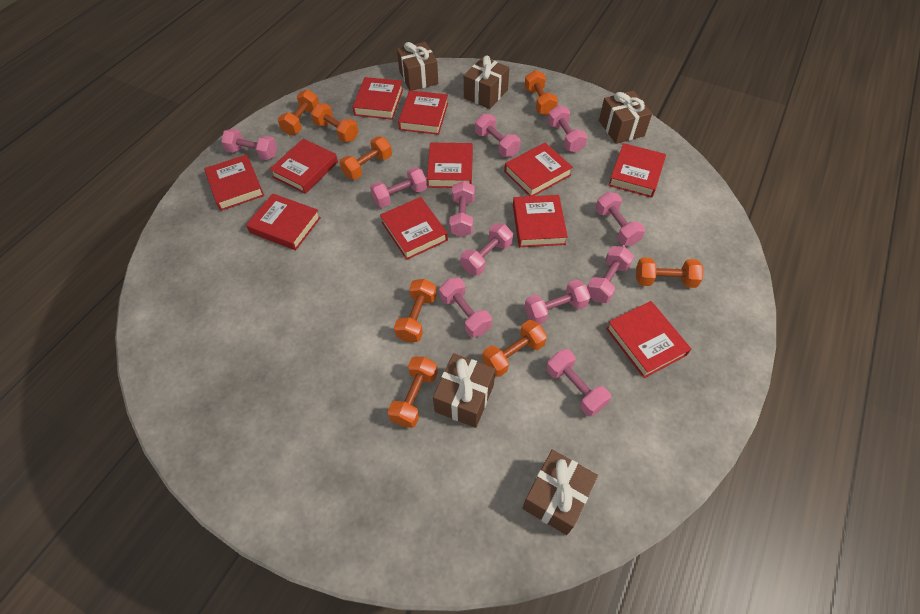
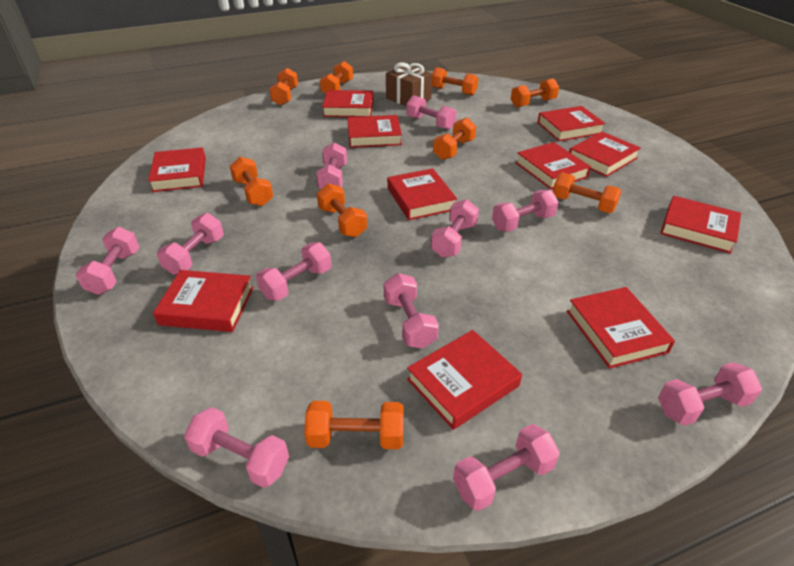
brown gift: [397,42,438,91] [433,353,495,428] [464,56,509,109] [523,450,598,535] [599,90,652,144] = 5 -> [386,62,432,106] = 1
orange dumbbell: [278,89,319,135] [311,103,359,142] [340,137,392,180] [388,357,438,428] [394,279,437,342] [482,320,547,377] [524,70,558,116] [636,258,703,288] = 8 -> [230,157,273,206] [269,68,298,106] [304,401,404,449] [317,184,367,237] [320,61,353,94] [432,67,478,96] [433,118,476,160] [511,78,559,108] [553,172,621,213] = 9

